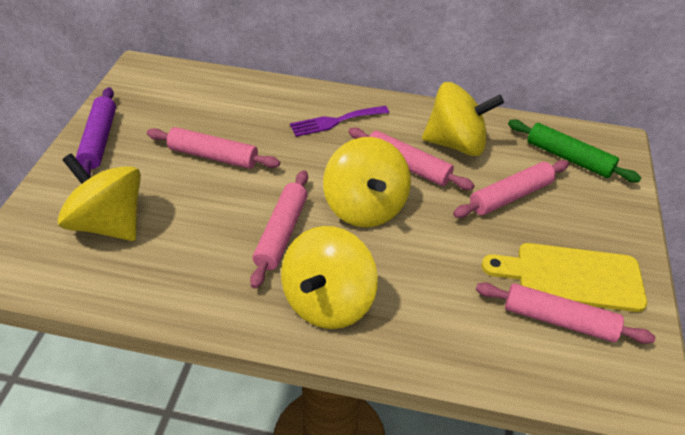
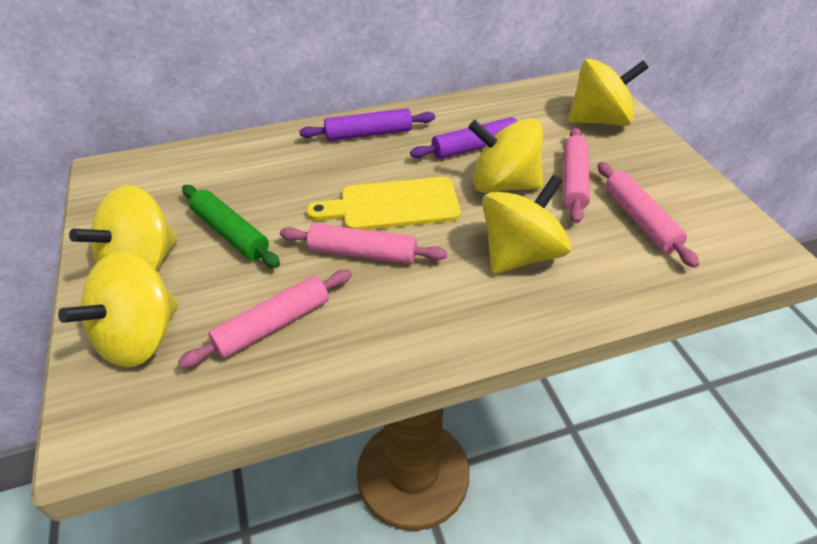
pink rolling pin: [147,127,280,169] [250,170,308,289] [348,128,475,190] [453,160,569,218] [476,283,656,344] = 5 -> [178,269,352,368] [280,223,447,264] [563,127,590,223] [598,162,699,268] = 4
purple fork: [290,106,389,137] = 1 -> none = 0
purple rolling pin: [76,87,116,175] = 1 -> [299,108,435,141] [410,117,517,159] = 2
yellow spinning top: [58,153,141,241] [281,226,378,329] [323,137,411,227] [422,82,504,156] = 4 -> [58,251,178,367] [69,185,178,271] [468,118,543,193] [482,175,571,274] [568,59,649,126] = 5

